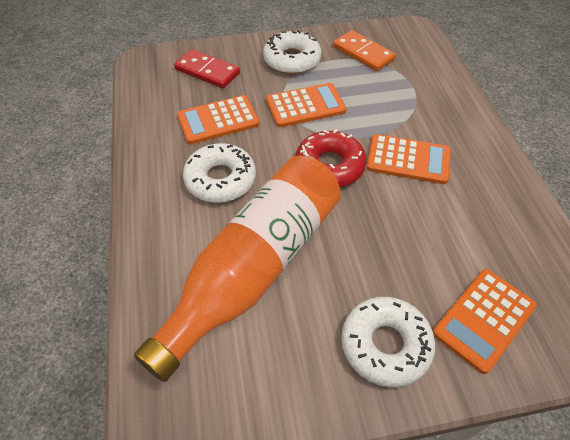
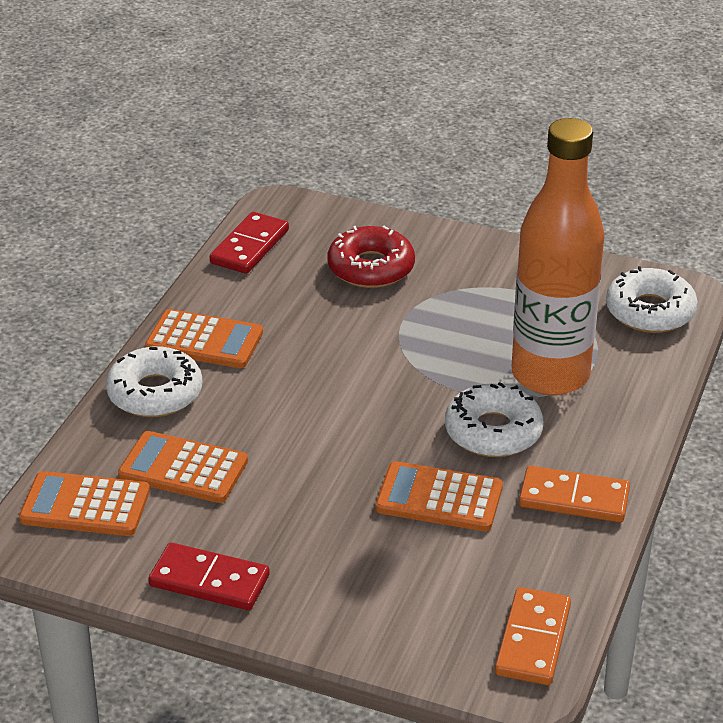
orange domino: [333,30,396,71] = 1 -> [495,587,571,685] [519,466,630,522] = 2
red domino: [174,49,240,88] = 1 -> [148,543,270,610] [210,212,289,274] = 2

